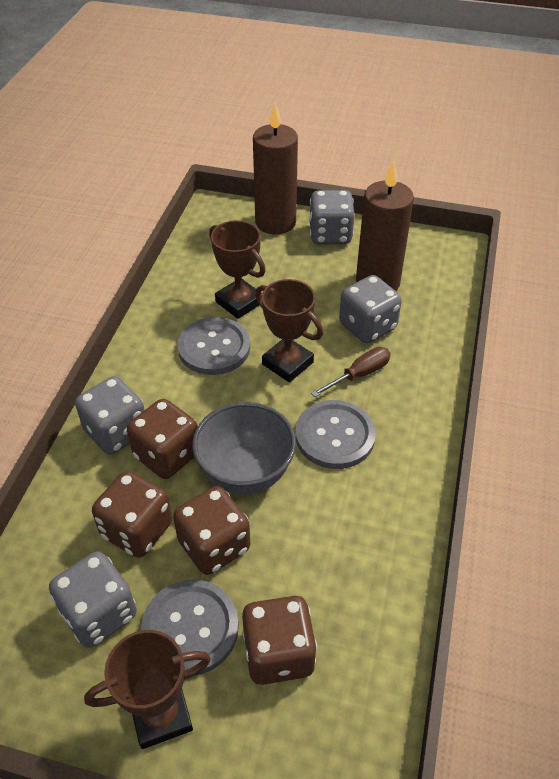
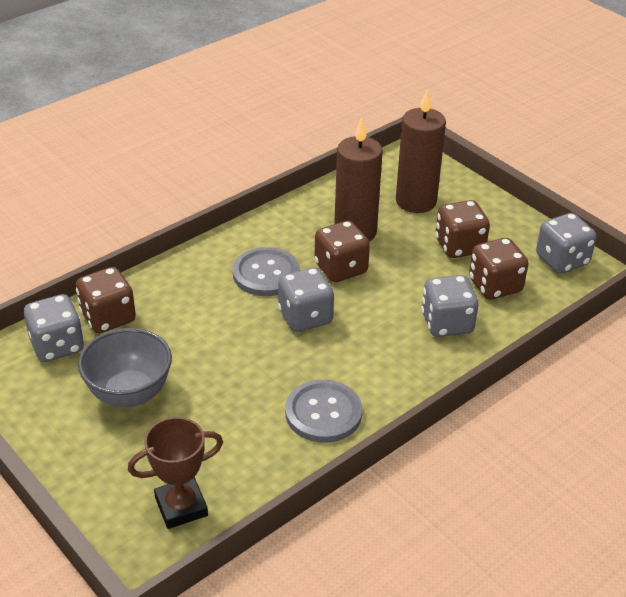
brown screwdriver: [311,347,391,397] = 1 -> none = 0
brown trophy: [84,630,211,749] [209,220,266,319] [255,279,323,382] = 3 -> [128,417,223,529] = 1
grey button: [141,579,239,676] [177,317,250,375] [295,400,376,469] = 3 -> [233,247,300,296] [285,380,362,443] = 2

